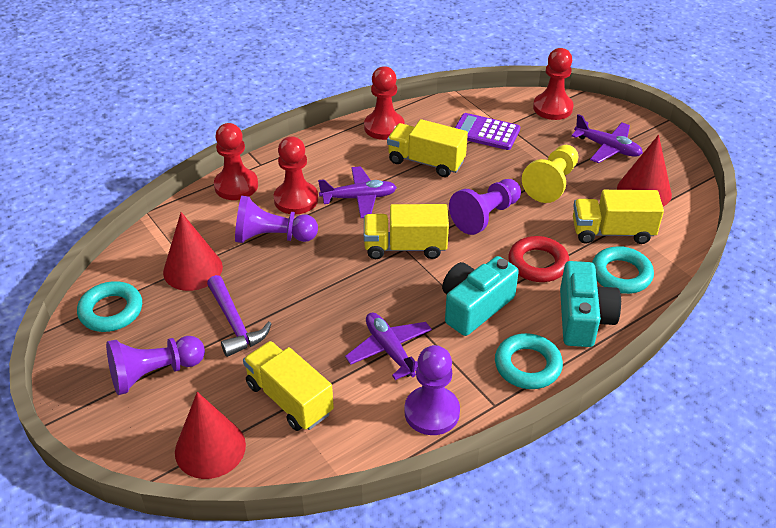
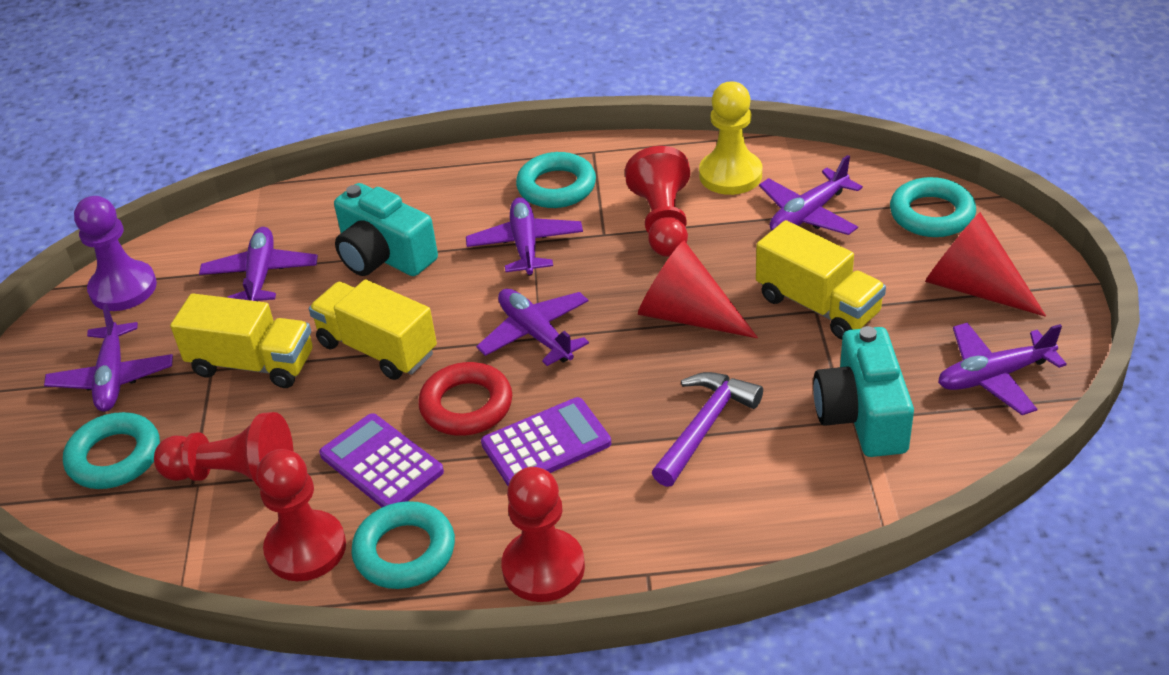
purple calculator: [455,113,520,150] = 1 -> [319,413,444,507] [481,397,611,486] = 2
purple pawn: [106,336,205,395] [235,196,318,243] [404,345,460,435] [449,179,521,235] = 4 -> [74,196,157,311] = 1
purple plane: [318,166,397,218] [345,312,432,380] [571,114,643,163] = 3 -> [44,304,173,412] [199,227,318,301] [466,197,583,276] [476,289,589,366] [759,155,863,235] [938,323,1067,415] = 6
red cone: [163,212,223,291] [175,392,246,479] [617,135,672,207] = 3 -> [638,241,758,338] [925,212,1046,317] = 2
turquoise ring: [77,281,142,332] [495,333,563,389] [592,246,654,294] = 3 -> [63,412,160,489] [351,501,455,589] [516,152,596,208] [890,177,976,237] = 4
yellow truck: [243,341,334,431] [364,204,449,259] [387,119,468,177] [573,190,664,244] = 4 -> [170,293,313,388] [309,279,437,380] [756,220,886,339] = 3

